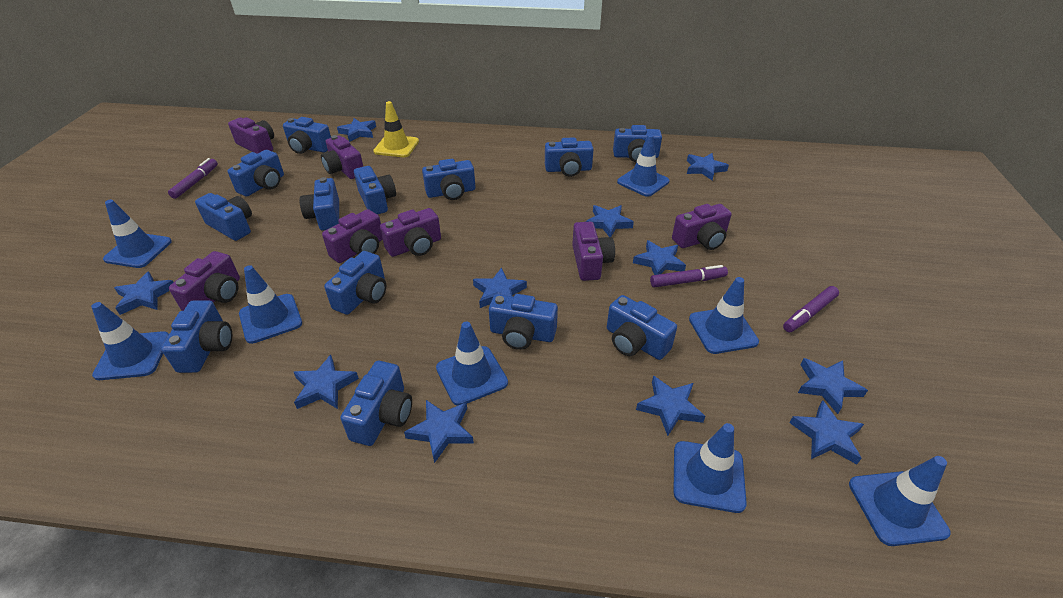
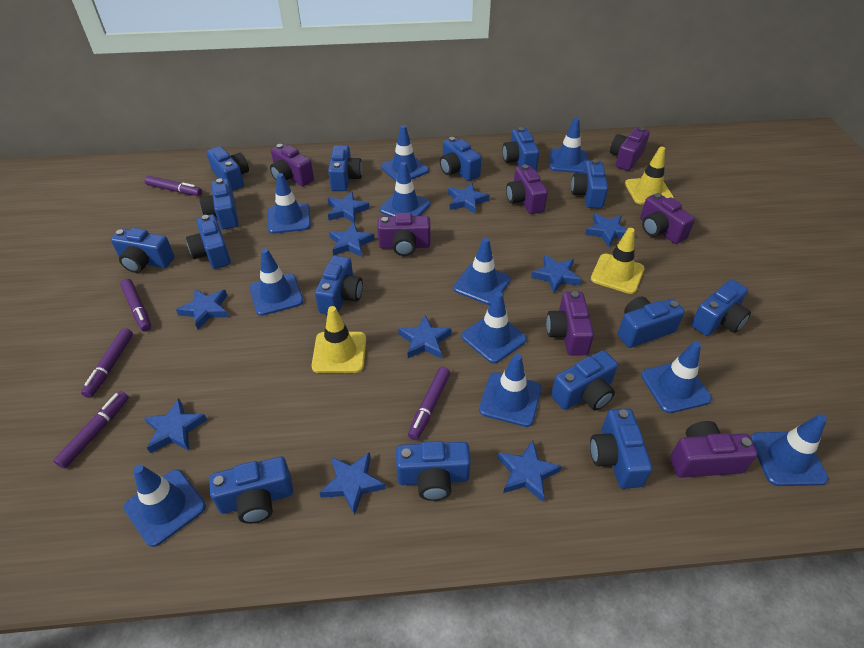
blue camera: [161,300,232,373] [195,193,252,241] [228,150,284,196] [283,117,331,154] [299,177,339,231] [324,251,386,315] [341,361,412,446] [354,166,396,214] [422,159,475,200] [489,294,558,350] [545,137,594,177] [607,295,677,360] [613,125,662,162] = 13 -> [111,228,174,273] [186,214,231,269] [199,178,239,229] [206,146,249,191] [209,456,293,524] [315,256,363,314] [328,145,362,191] [396,441,471,501] [440,137,482,181] [502,127,539,170] [551,350,618,411] [571,159,608,209] [590,408,652,489] [618,297,685,348] [691,279,751,336] = 15
blue star: [114,271,174,315] [294,355,359,409] [337,118,376,142] [404,400,474,463] [473,268,527,308] [586,205,634,237] [633,240,686,275] [636,376,706,436] [687,153,729,180] [790,400,864,464] [798,358,868,414] = 11 -> [144,398,207,453] [176,289,229,330] [319,452,386,515] [327,192,370,223] [329,223,375,257] [398,315,451,358] [448,183,490,214] [498,440,562,502] [531,255,581,293] [585,213,627,247] = 10
blue traffic cone: [91,302,169,380] [103,200,172,268] [239,265,302,344] [436,322,508,406] [617,134,670,197] [673,423,747,513] [689,277,759,354] [849,456,950,546] = 8 -> [124,464,206,547] [250,248,303,316] [268,173,311,234] [379,162,431,216] [381,125,429,181] [453,238,511,305] [462,292,527,363] [479,354,541,427] [549,118,588,173] [641,341,712,413] [751,414,828,486] = 11
purple marker: [168,158,218,199] [650,265,728,287] [783,286,839,332] = 3 -> [53,391,129,469] [81,328,133,398] [120,279,151,332] [145,176,202,196] [408,367,450,440] = 5
yellow traffic cone: [373,101,419,157] = 1 -> [312,306,366,373] [591,228,645,294] [625,147,674,204] = 3

